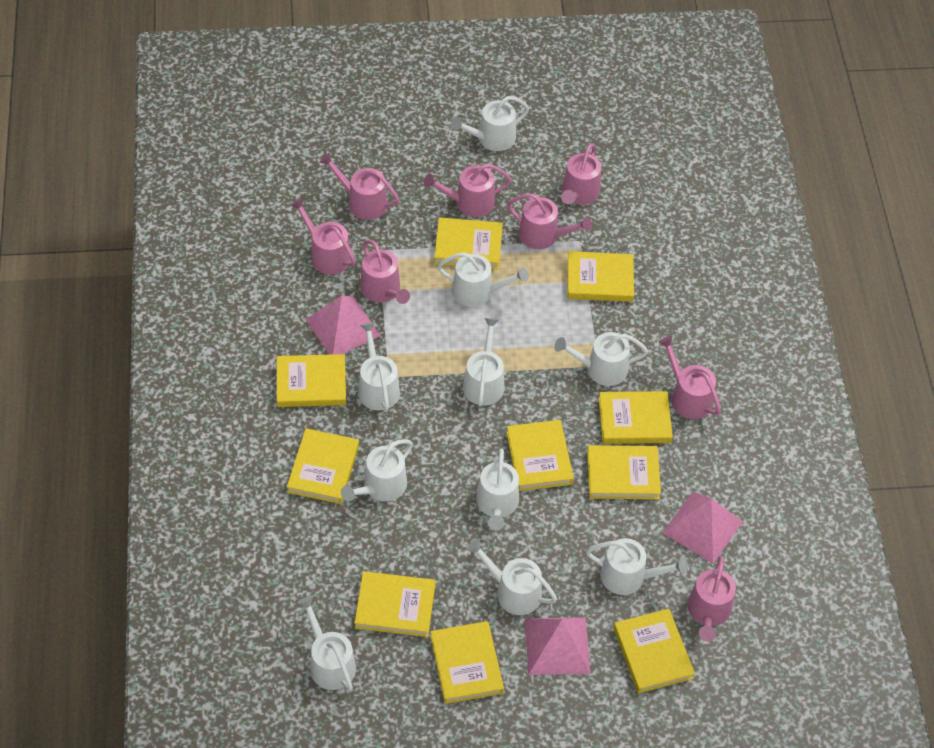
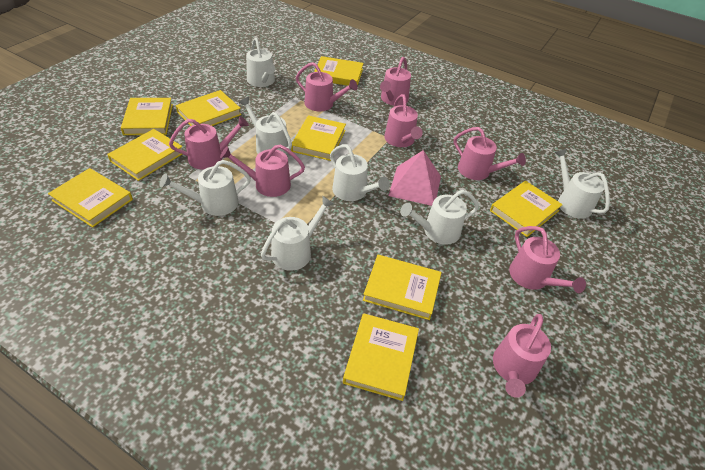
pink pyramid: [305,295,381,355] [525,617,590,675] [663,491,743,564] = 3 -> [388,150,441,206] = 1
white watering can: [297,596,356,692] [341,439,413,501] [358,322,400,411] [437,252,528,307] [451,96,529,151] [463,318,504,406] [467,539,557,615] [476,449,519,531] [555,332,648,386] [586,538,688,595] = 10 -> [160,160,251,216] [239,97,292,155] [246,38,275,87] [261,196,334,271] [330,144,390,201] [400,190,479,245] [554,149,610,219] = 7
yellow book: [277,354,346,407] [287,428,359,504] [355,571,435,637] [430,621,504,704] [434,218,503,269] [506,420,574,491] [568,251,634,302] [587,445,661,500] [599,391,673,444] [614,609,695,694] = 10 -> [48,168,133,228] [107,129,183,181] [121,98,173,135] [176,90,241,126] [291,115,346,161] [314,56,364,86] [343,313,419,401] [363,255,441,320] [490,181,563,237] = 9

